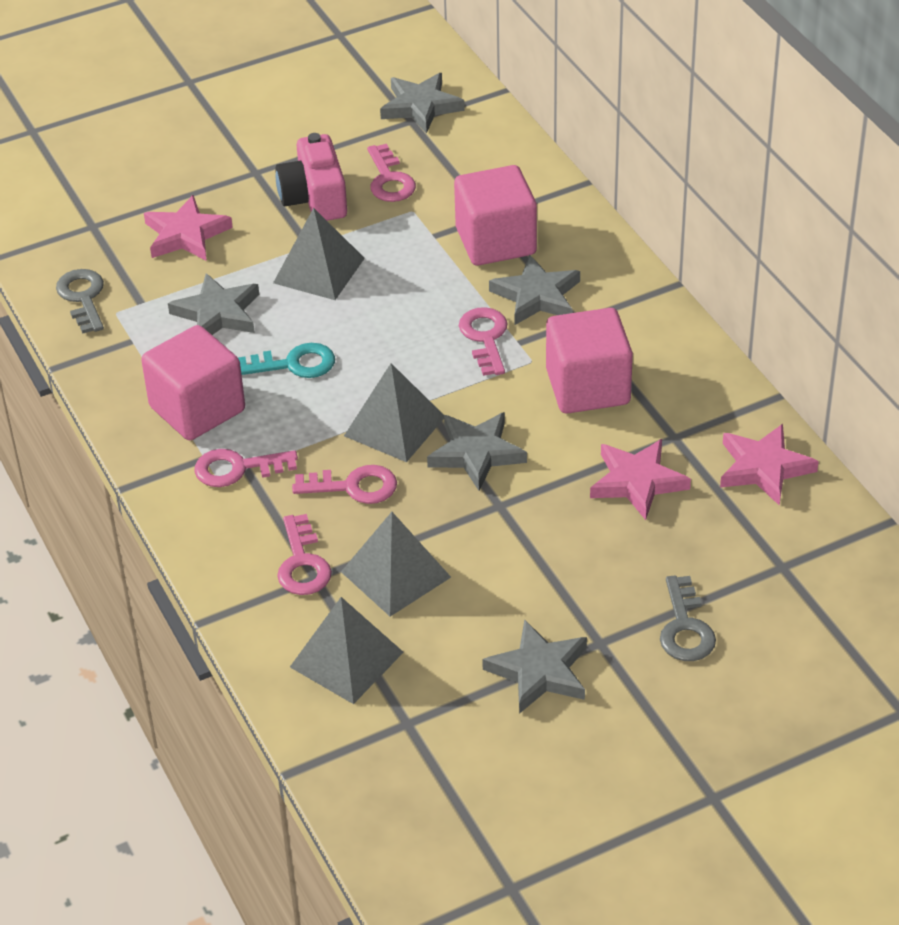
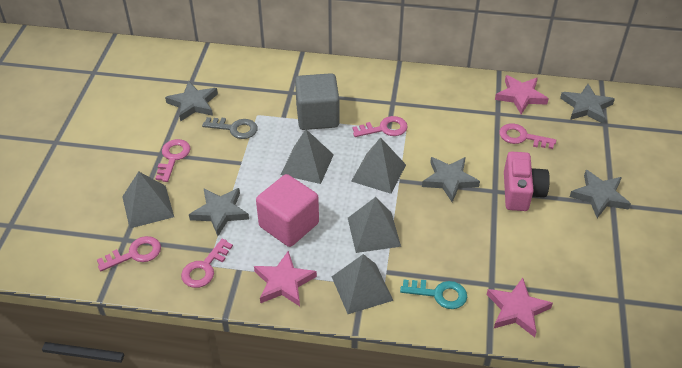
grey cube: none = 0 -> [295,73,339,130] = 1
grey key: [56,269,104,334] [660,575,716,661] = 2 -> [202,117,258,139] = 1
grey pyramid: [273,208,365,300] [290,597,404,704] [341,512,451,617] [344,363,444,462] = 4 -> [122,171,174,228] [280,129,334,184] [332,254,394,314] [348,197,401,253] [351,137,406,194] = 5
pink cube: [141,325,245,440] [454,165,537,266] [546,308,633,414] = 3 -> [256,174,319,247] = 1

